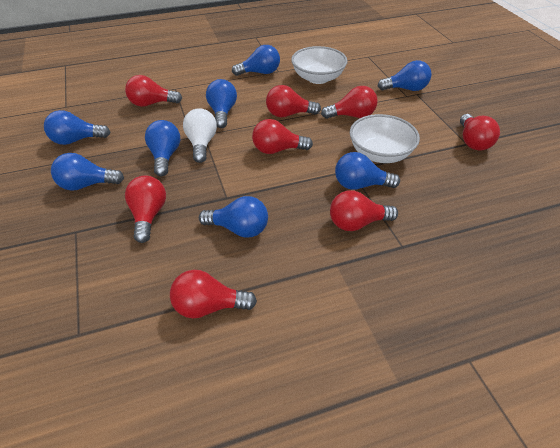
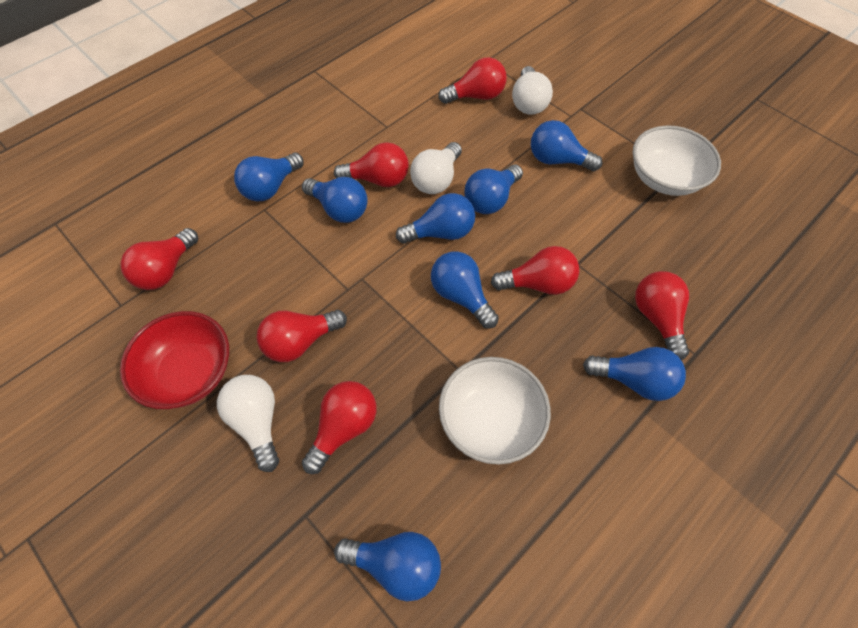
red bowl: none = 0 -> [120,311,229,409] = 1
red light bulb: [125,75,182,107] [125,175,166,243] [170,270,257,318] [252,119,313,154] [266,85,321,117] [321,86,378,119] [330,190,398,231] [460,114,500,151] = 8 -> [120,228,198,290] [256,310,347,362] [302,381,376,474] [334,142,409,187] [438,57,507,104] [491,246,579,295] [635,271,689,361] = 7
white light bulb: [183,108,217,163] = 1 -> [217,375,279,472] [410,142,462,194] [512,66,553,115] = 3

